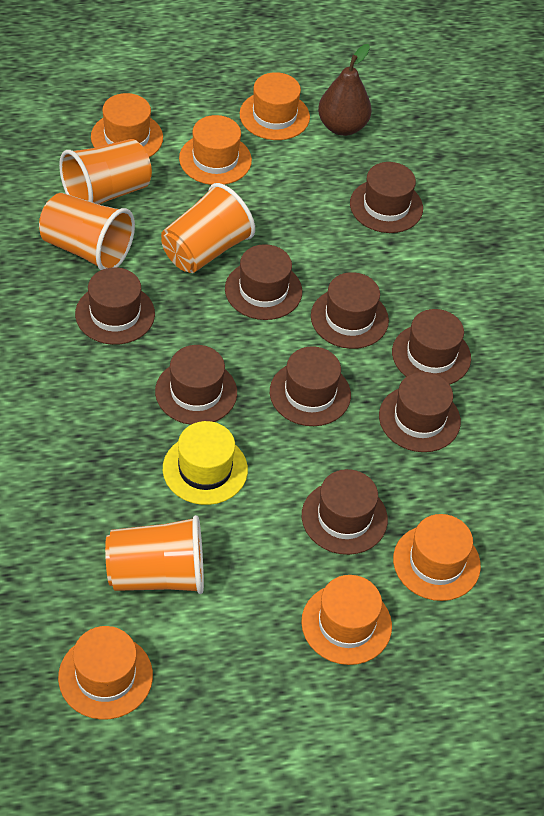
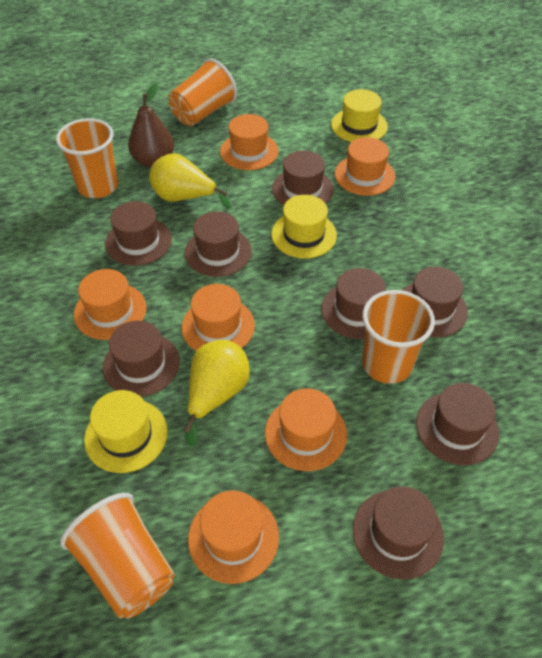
brown hat: [75,267,155,345] [155,345,237,425] [225,244,302,320] [270,346,351,426] [302,469,388,555] [311,272,389,349] [350,162,423,233] [379,372,461,452] [392,309,471,385] = 9 -> [103,321,180,397] [105,201,172,266] [185,211,252,277] [272,151,334,205] [321,268,386,339] [353,486,444,579] [402,267,468,337] [416,383,499,465] = 8
yellow hat: [163,421,248,505] = 1 -> [84,390,168,473] [271,195,337,259] [331,89,388,142] = 3
yellow pear: none = 0 -> [149,153,230,209] [184,340,250,447] = 2

